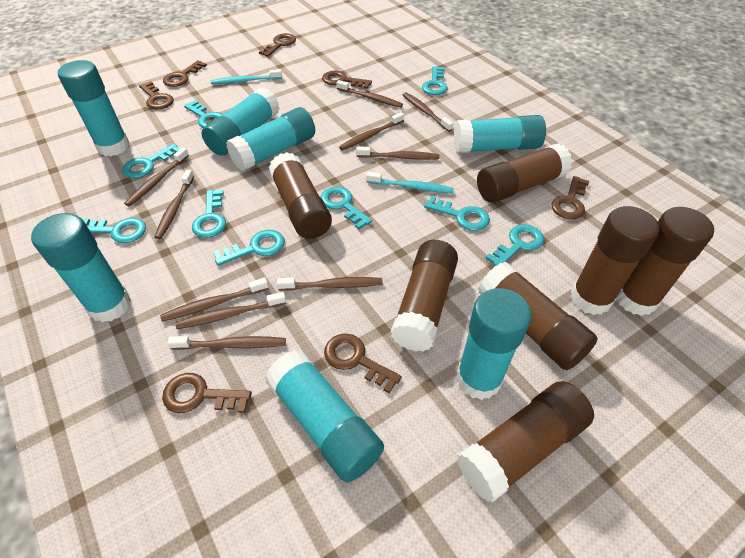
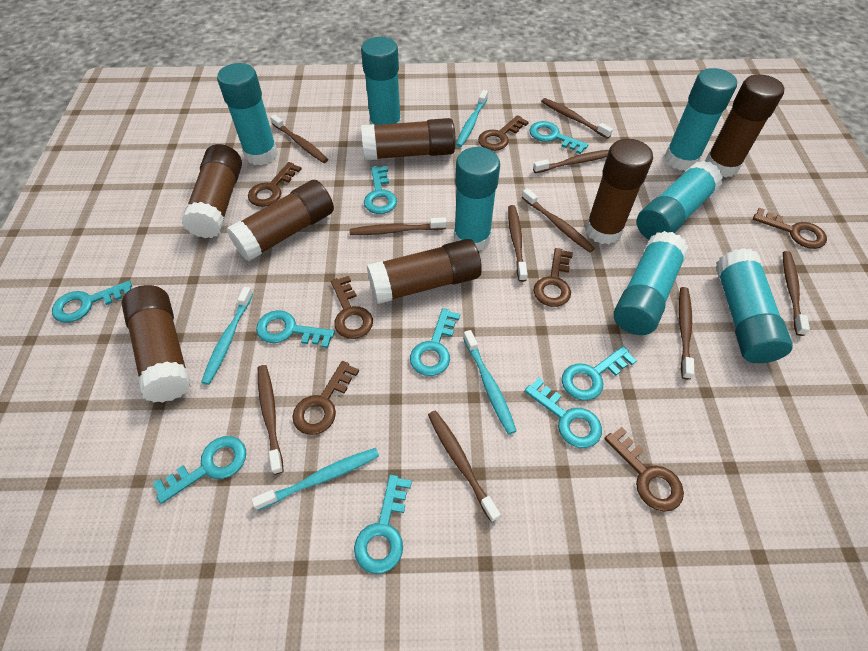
turquoise toothbrush: [211,69,282,84] [366,172,454,194] = 2 -> [201,287,253,385] [252,448,379,510] [456,90,488,147] [463,330,516,434] = 4

